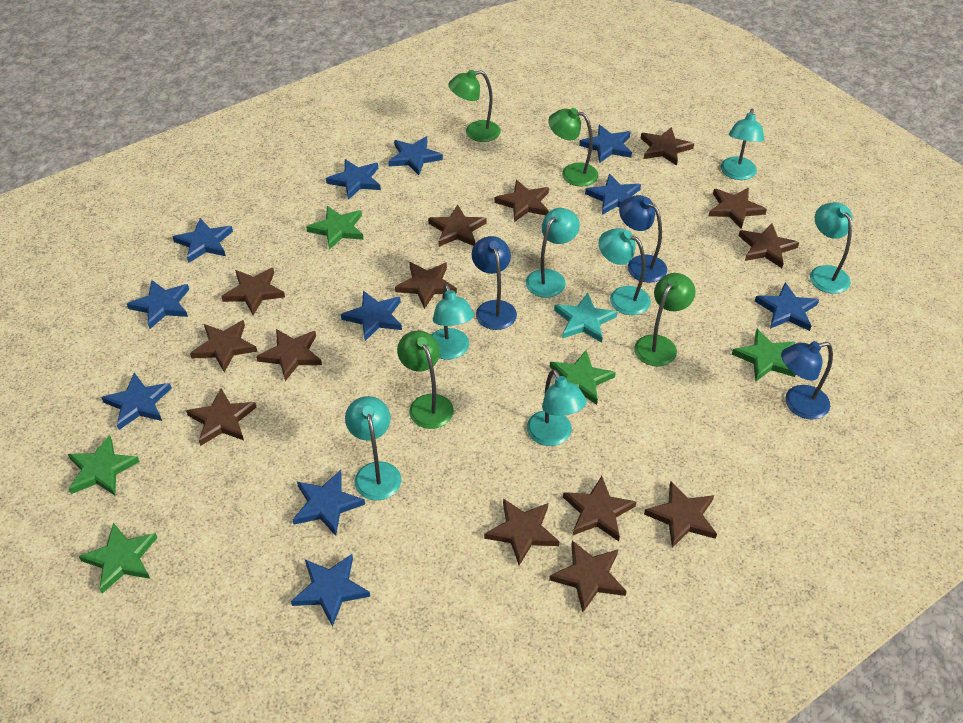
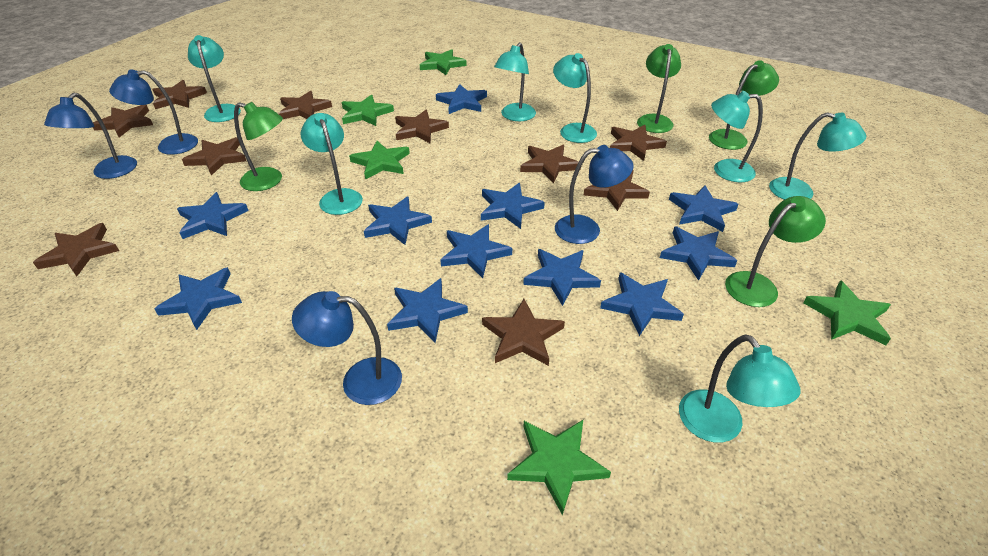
blue lamp: [472,236,517,330] [619,195,667,283] [781,341,833,419] = 3 -> [44,93,137,179] [109,70,198,155] [292,291,402,405] [555,145,634,244] = 4
brown star: [186,388,257,446] [190,320,257,373] [221,268,285,315] [256,329,322,381] [395,262,457,309] [428,204,486,247] [484,499,559,565] [494,180,549,222] [549,540,627,612] [563,476,636,541] [641,127,694,166] [644,482,717,548] [709,188,767,229] [739,223,799,268] = 14 -> [33,223,119,276] [93,105,153,137] [152,80,207,109] [182,137,246,176] [279,91,332,119] [395,110,449,144] [482,299,565,366] [520,145,581,184] [584,170,650,211] [610,125,667,161] = 10
turquoise star: [554,293,617,343] = 1 -> none = 0

